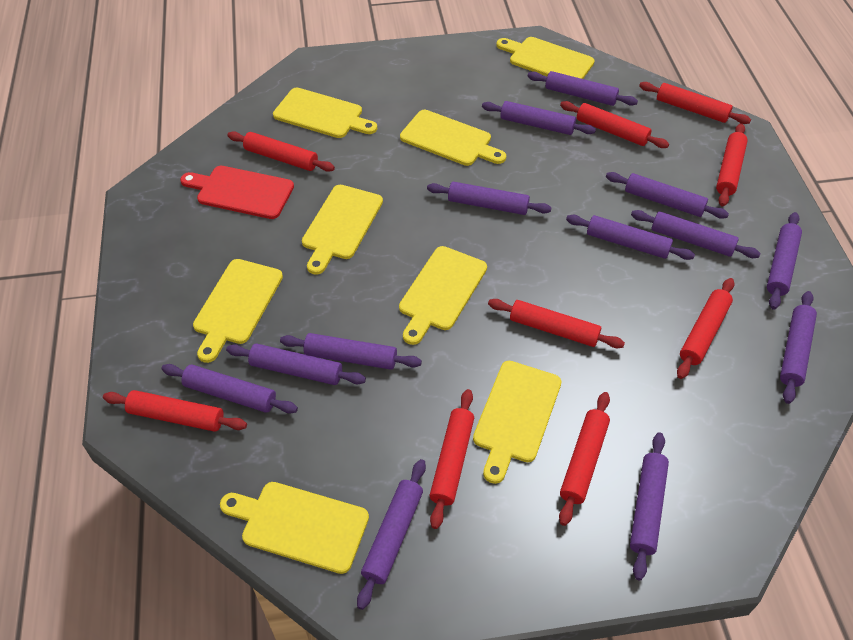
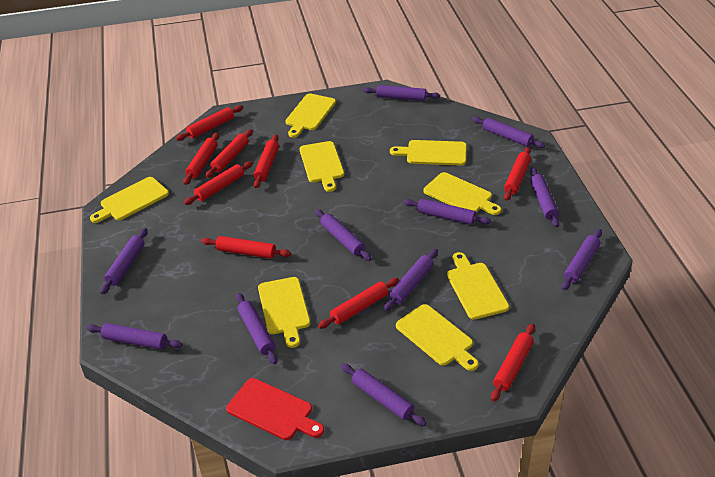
purple rolling pin: [161,364,298,414] [226,344,366,385] [280,333,422,370] [357,459,426,610] [427,182,552,215] [482,101,596,135] [528,71,638,106] [566,215,695,260] [606,172,729,219] [630,432,669,580] [631,210,761,258] [767,212,802,310] [780,291,817,404] = 13 -> [86,323,182,350] [100,228,148,295] [236,293,277,364] [315,209,372,261] [341,363,426,426] [363,85,440,101] [384,249,438,311] [403,199,491,225] [472,117,545,148] [530,168,559,227] [562,229,602,290] = 11

